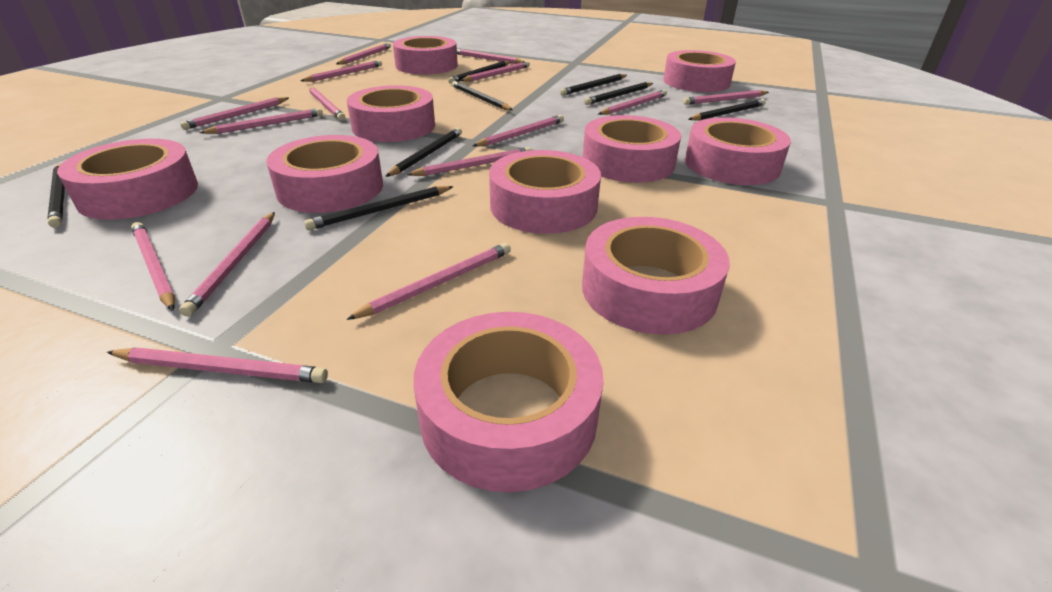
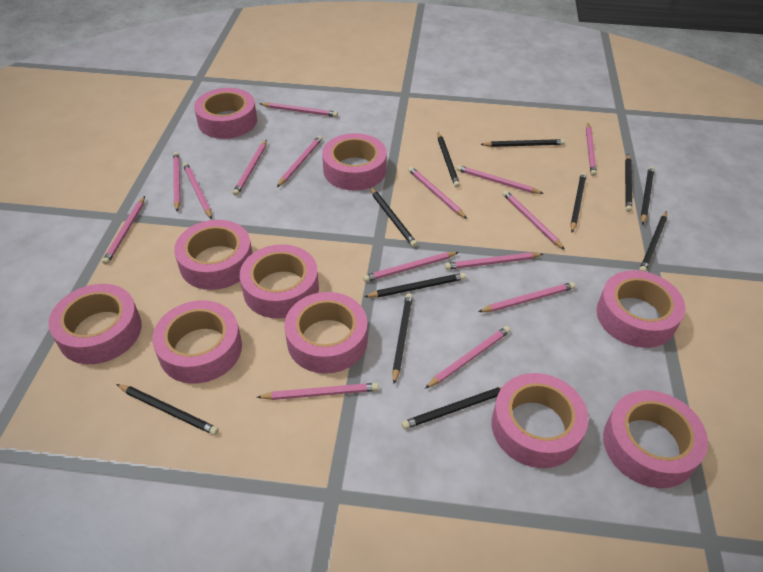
black pencil: [47,164,65,228] [304,186,454,230] [385,128,462,177] [448,61,510,84] [452,81,513,110] [560,74,627,96] [584,82,653,105] [688,99,766,121] = 8 -> [116,384,219,435] [364,273,466,297] [370,187,417,247] [392,293,413,384] [401,387,502,429] [438,132,460,188] [480,139,565,147] [570,172,586,233] [625,154,632,212] [639,211,667,272] [640,166,654,225] = 11

